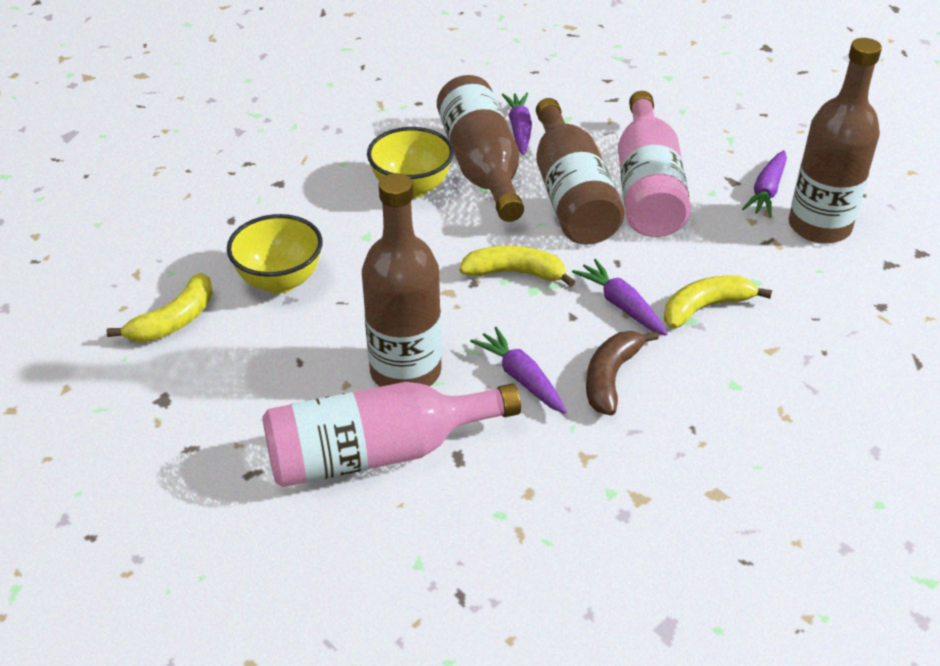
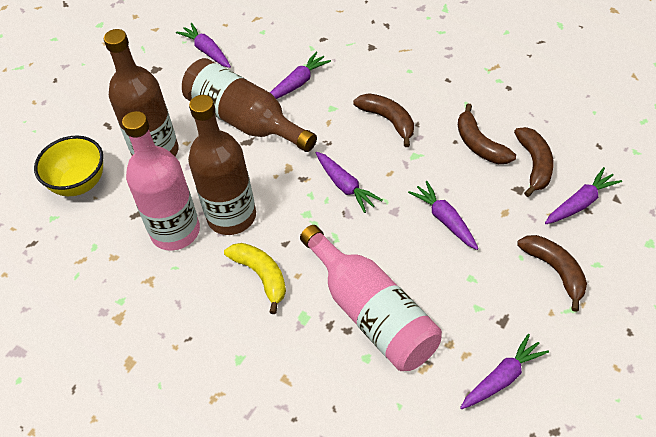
brown banana: [586,331,659,416] = 1 -> [353,93,414,147] [458,104,516,164] [514,127,554,197] [517,235,587,312] = 4
brown bottle: [362,173,442,387] [437,75,524,222] [536,98,625,245] [789,38,882,244] = 4 -> [104,29,178,156] [182,58,317,152] [188,95,256,235] = 3
purple carrot: [470,327,567,414] [502,93,532,155] [572,259,667,336] [742,150,787,217] = 4 -> [176,23,231,68] [270,52,331,99] [316,152,383,213] [408,181,478,250] [460,333,549,409] [545,167,622,224] = 6
yellow banana: [106,273,213,342] [459,246,575,287] [664,276,772,328] = 3 -> [224,243,286,314] = 1
yellow bowl: [227,214,323,294] [367,127,454,198] = 2 -> [34,136,103,196] = 1

